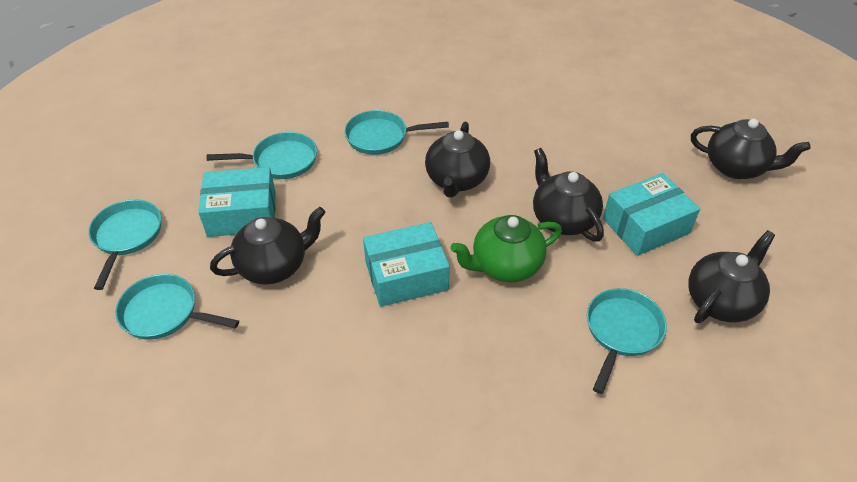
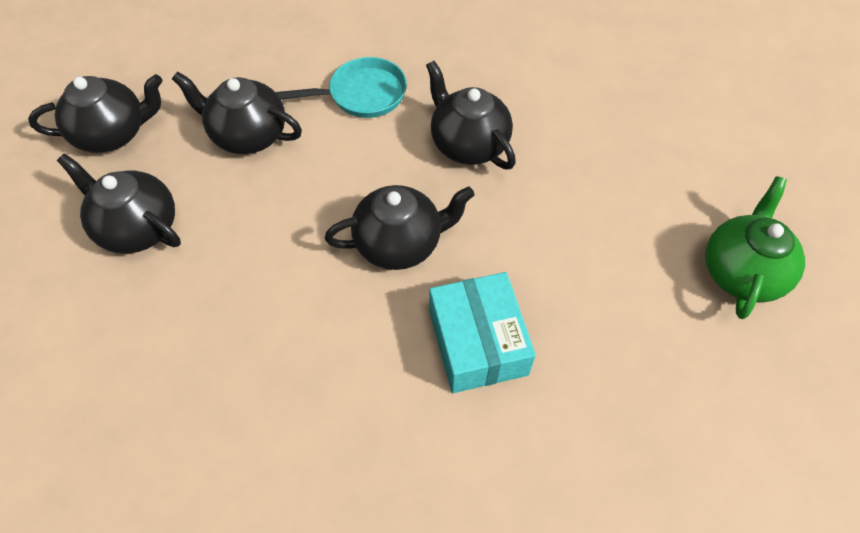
turquoise box: [198,167,276,237] [363,222,450,307] [603,173,700,256] = 3 -> [429,272,536,393] = 1
turquoise pan: [88,199,161,290] [115,274,239,340] [207,132,317,179] [344,110,449,155] [587,288,667,394] = 5 -> [276,57,407,118] = 1

